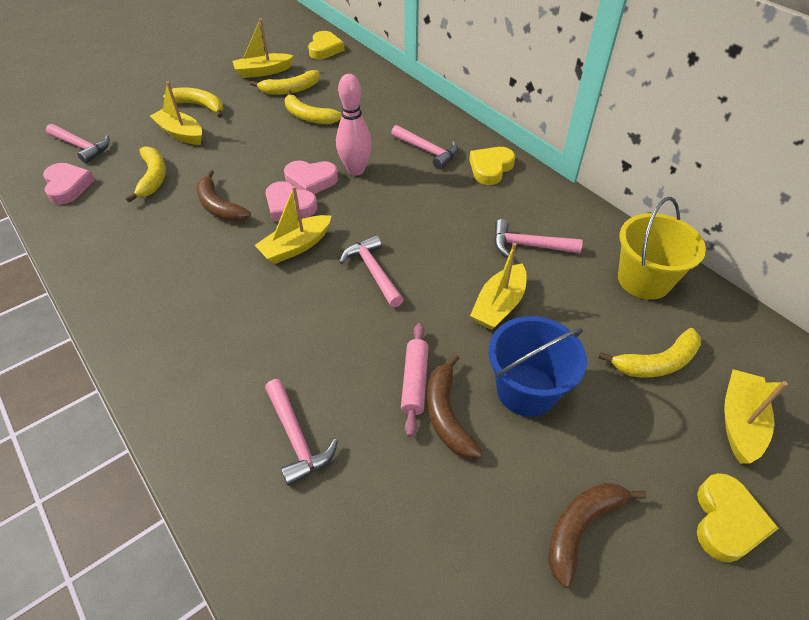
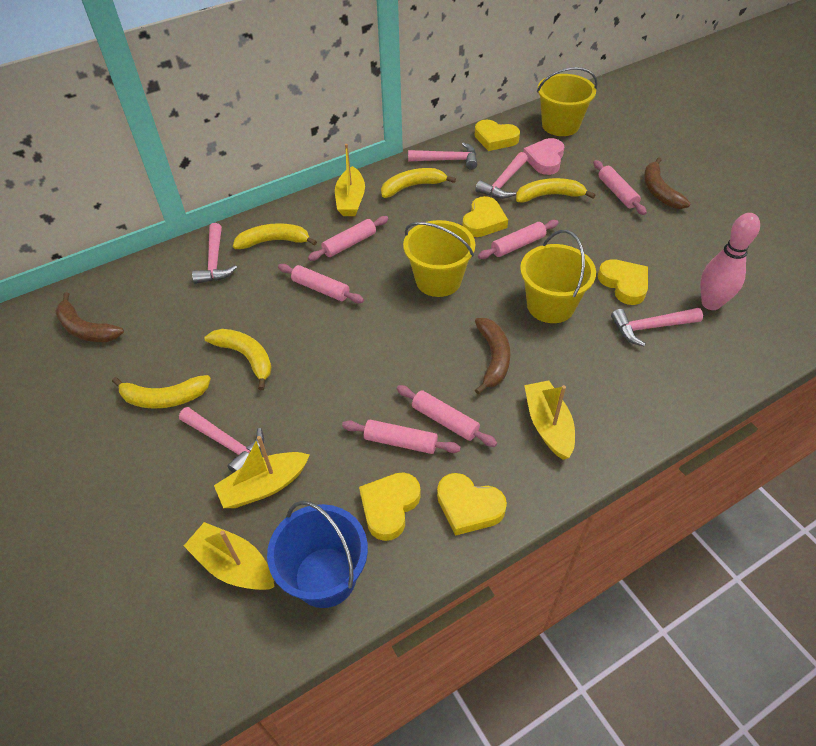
pink heart: [43,163,95,205] [266,181,317,222] [284,160,338,194] = 3 -> [523,138,564,175] = 1
pink rolling pin: [401,323,429,437] = 1 -> [278,264,364,303] [308,216,388,261] [342,420,461,454] [397,385,497,447] [478,220,559,259] [593,160,647,215] = 6
yellow boat: [150,81,202,145] [233,18,294,78] [255,186,331,264] [470,243,527,330] [724,369,788,464] = 5 -> [184,522,274,590] [214,436,310,508] [335,144,365,216] [524,380,575,460] = 4
yellow bucket: [618,197,706,300] = 1 -> [403,220,475,297] [520,230,596,323] [537,67,598,136] = 3
yellow heart: [308,31,345,59] [469,147,515,185] [697,473,779,562] = 3 -> [359,472,421,541] [437,473,507,536] [462,196,508,237] [475,120,520,151] [598,259,648,305] = 5

